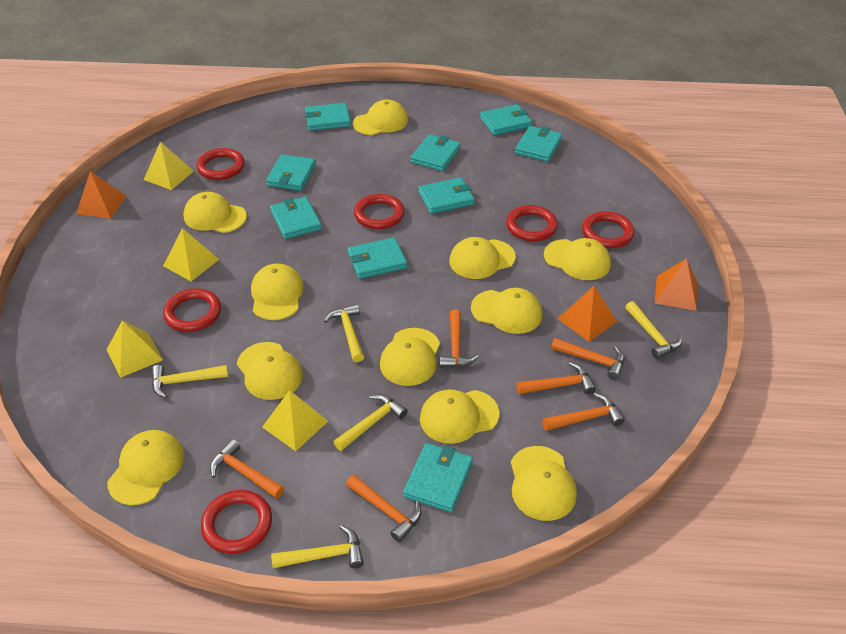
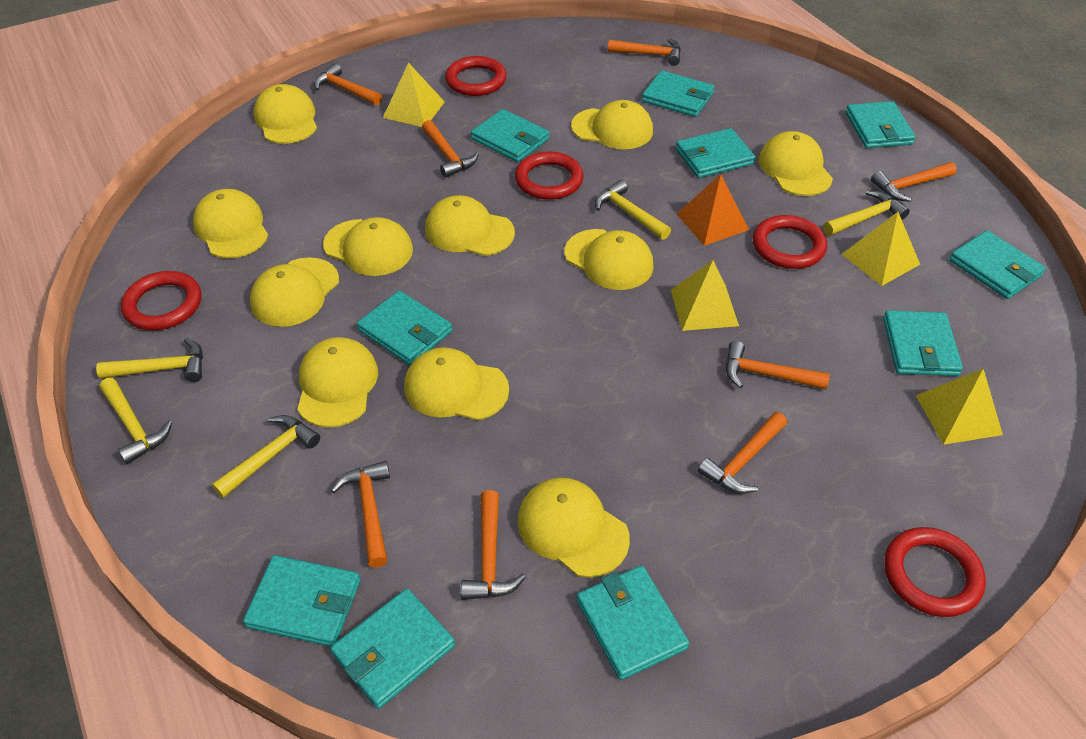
orange hammer: [210,439,284,499] [346,475,422,542] [440,309,479,368] [516,362,596,395] [542,392,624,431] [551,338,625,380] = 6 -> [314,63,382,106] [331,461,390,568] [422,120,479,178] [461,490,526,600] [608,38,681,66] [698,412,787,494] [726,341,830,390] [871,162,957,202] = 8
orange pyramid: [76,171,126,219] [557,286,617,342] [654,258,698,311] = 3 -> [677,174,749,246] = 1
red ring: [163,288,221,332] [196,148,245,180] [201,490,272,554] [354,194,405,229] [506,205,558,241] [582,211,634,248] = 6 -> [121,271,201,330] [445,56,507,96] [515,152,584,200] [753,215,827,269] [884,527,986,617] = 5
turquoise wallet: [266,154,316,191] [270,197,322,239] [305,103,351,131] [348,237,407,279] [403,443,473,512] [410,134,461,171] [418,177,475,214] [480,104,532,135] [515,126,562,162] = 9 -> [243,555,360,647] [331,589,455,709] [357,290,452,365] [471,109,549,162] [577,566,689,680] [642,70,714,117] [676,128,755,178] [846,101,916,148] [883,310,963,376] [949,230,1046,299] = 10

